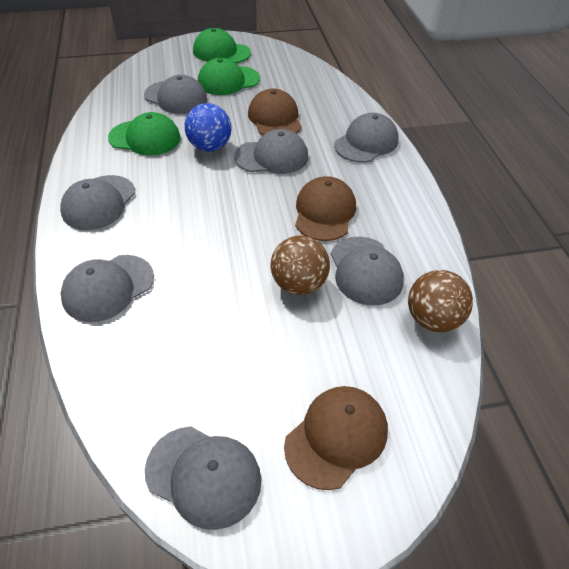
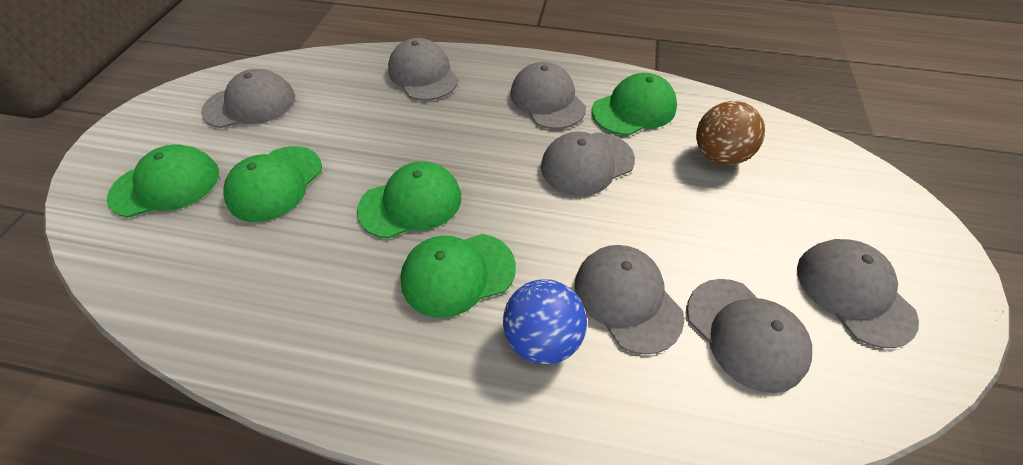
brown ball: [270,235,330,295] [408,270,473,332] = 2 -> [696,101,765,165] = 1
brown cap: [248,88,302,135] [284,386,388,490] [295,176,356,241] = 3 -> none = 0
green cap: [108,112,181,156] [193,28,251,63] [198,58,260,95] = 3 -> [107,145,219,218] [223,146,322,222] [357,161,461,239] [400,234,516,318] [592,73,677,135] = 5

